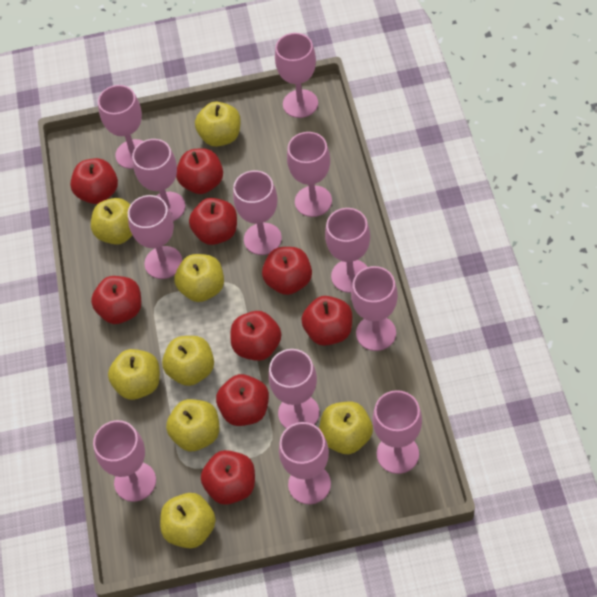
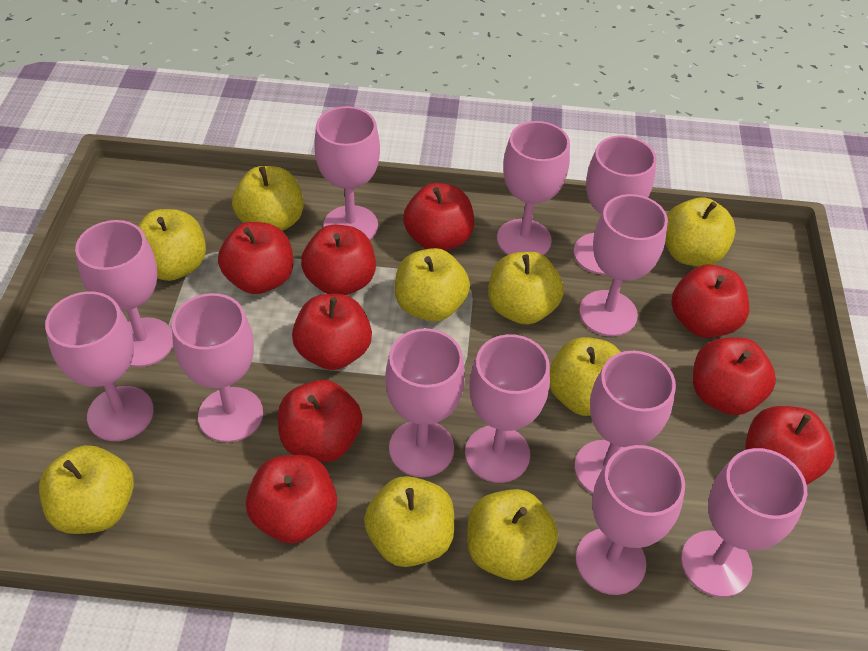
yellow apple: [91,198,132,245] [108,349,160,400] [160,493,216,548] [162,336,214,386] [166,399,219,451] [174,254,224,302] [195,102,241,147] [319,402,373,454] = 8 -> [39,445,134,534] [138,209,206,281] [232,166,304,231] [364,476,455,567] [395,248,470,322] [467,489,558,581] [488,252,564,325] [550,337,621,416] [665,197,736,267] = 9

